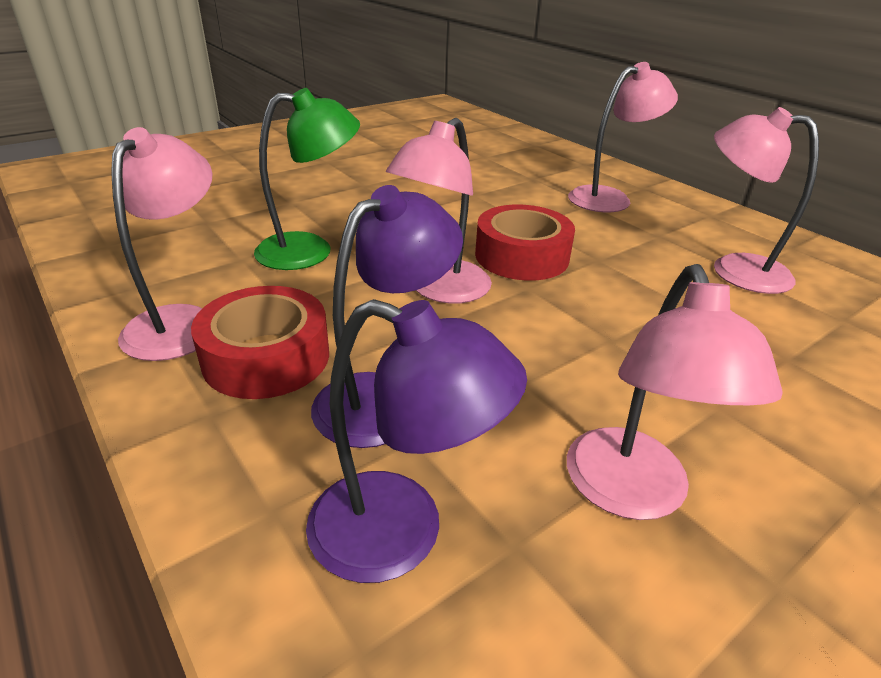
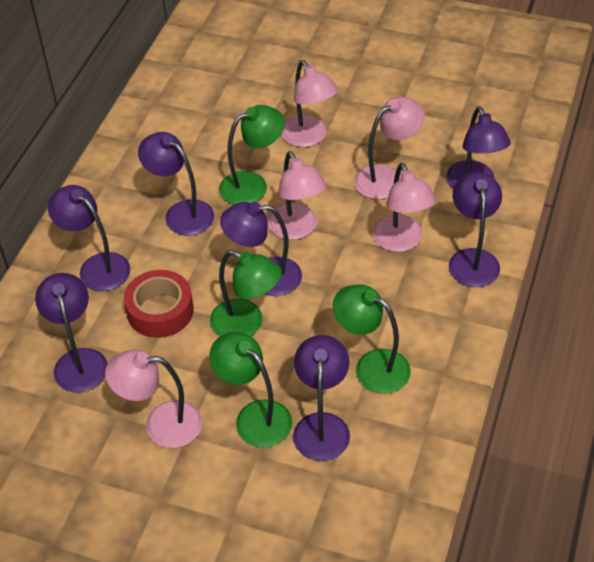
green lamp: [254,88,360,270] = 1 -> [209,332,292,447] [210,250,282,336] [219,105,285,205] [333,284,411,394] = 4
purple lamp: [306,299,527,583] [311,185,463,448] = 2 -> [35,273,108,393] [48,185,131,291] [138,132,214,236] [220,202,302,296] [293,335,350,461] [446,106,511,189] [449,172,502,287] = 7
red tape: [191,286,329,399] [475,205,575,281] = 2 -> [124,270,194,338] = 1

